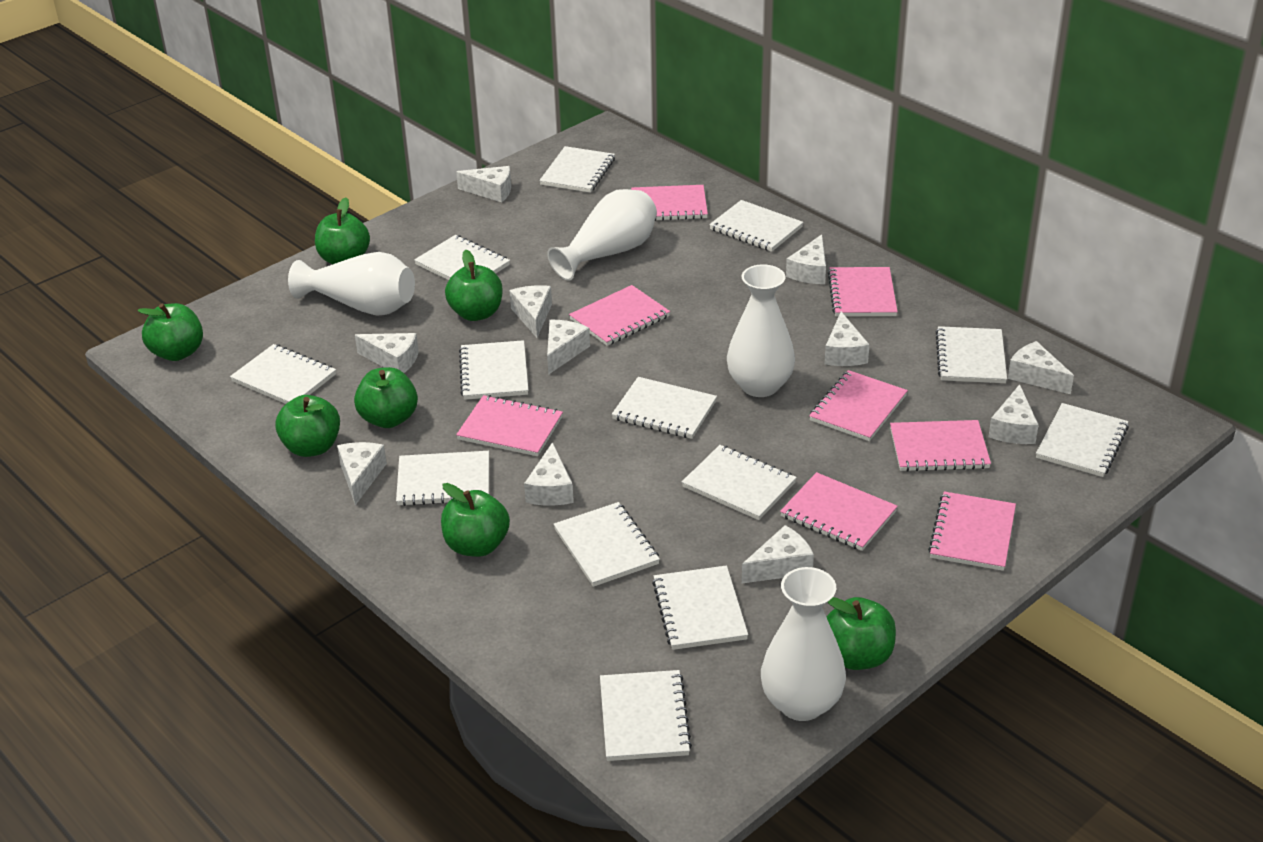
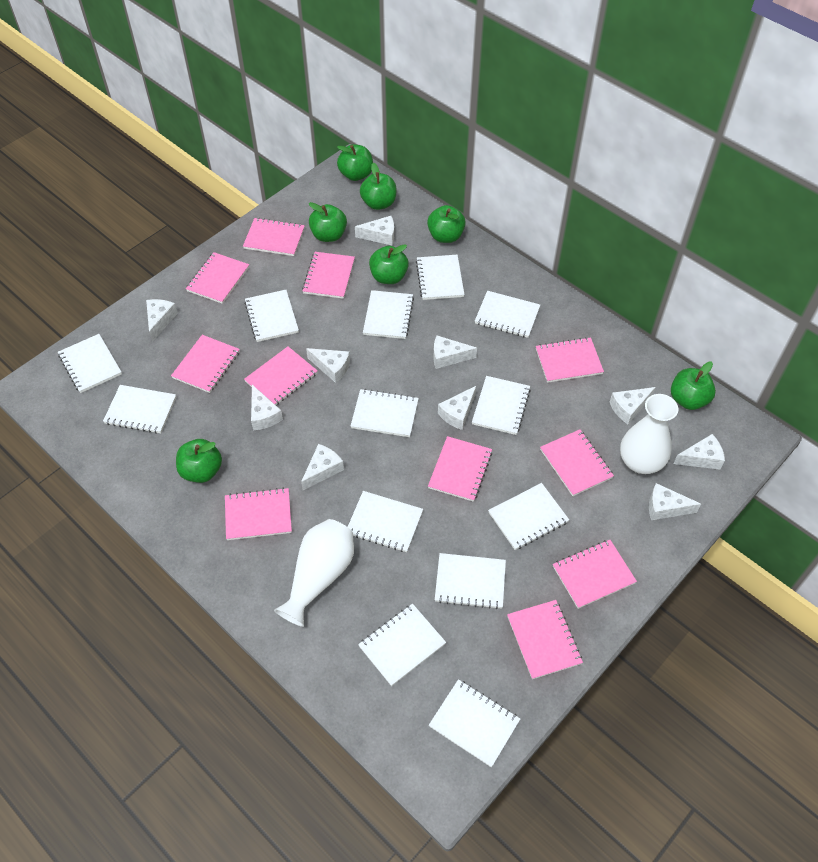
pink notebook: [456,395,563,456] [569,285,670,346] [631,185,708,221] [780,472,898,551] [809,370,908,441] [828,267,898,317] [890,420,991,472] [928,491,1016,571] = 8 -> [171,335,240,393] [186,252,249,304] [225,488,292,540] [243,218,305,256] [244,347,318,405] [302,252,355,299] [428,436,492,502] [507,600,583,679] [536,337,604,383] [540,429,614,496] [553,540,637,609] = 11
white cheese: [337,442,387,505] [355,333,419,373] [456,166,511,202] [509,285,552,338] [524,442,574,505] [547,320,590,375] [742,525,814,583] [786,234,826,284] [824,312,870,366] [988,384,1039,444] [1008,341,1074,394] = 11 -> [146,299,178,342] [251,385,283,430] [301,444,344,490] [306,348,350,383] [355,216,394,246] [434,336,477,369] [438,386,476,430] [610,387,656,424] [649,483,701,520] [673,434,725,470] = 10
white vase: [288,252,415,316] [547,189,657,281] [727,265,795,397] [761,567,846,721] = 4 -> [274,519,354,627] [620,394,678,474] = 2

